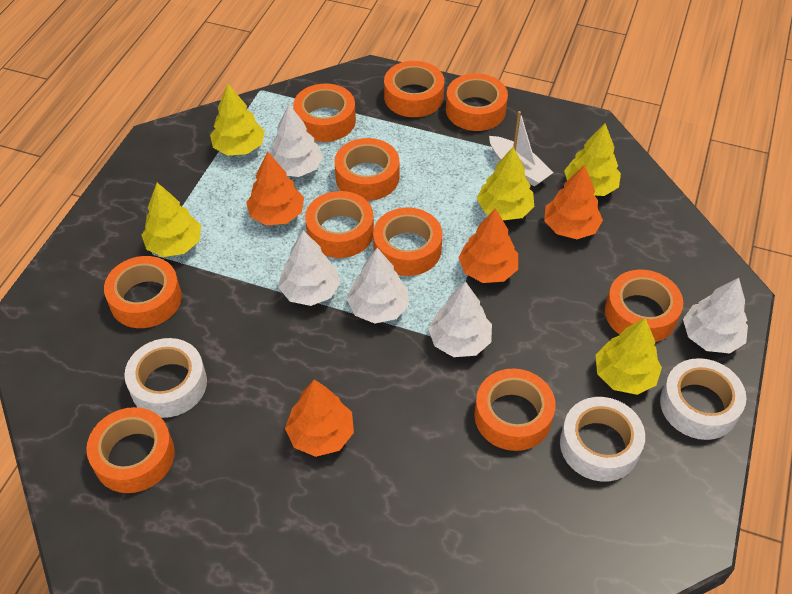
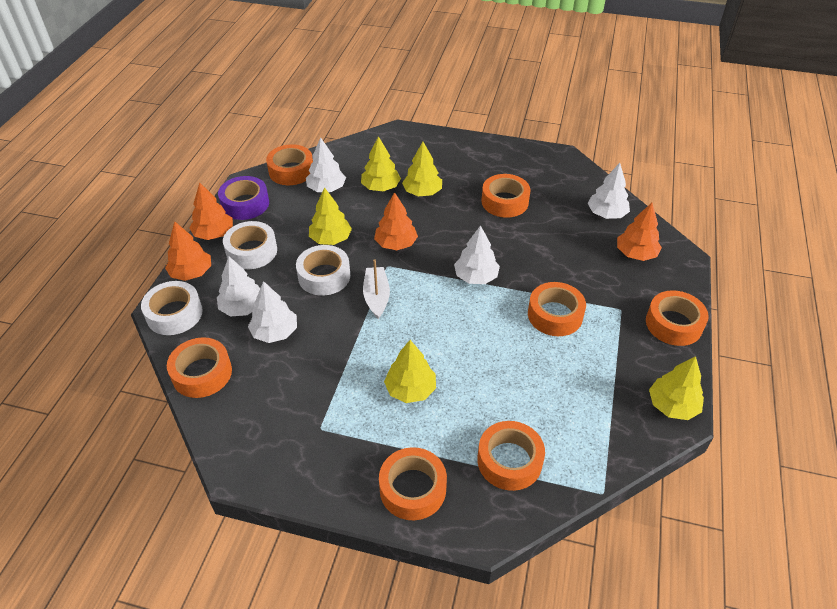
orange tape: [86,407,175,493] [104,256,182,328] [293,83,356,142] [305,191,374,258] [334,138,399,201] [373,208,442,276] [384,61,444,117] [446,73,508,131] [474,368,556,451] [605,270,683,342] = 10 -> [167,337,232,398] [266,144,313,185] [379,447,447,520] [477,421,545,491] [481,174,531,218] [528,282,586,336] [646,290,708,346] = 7
purple tape: none = 0 -> [218,176,269,220] = 1

